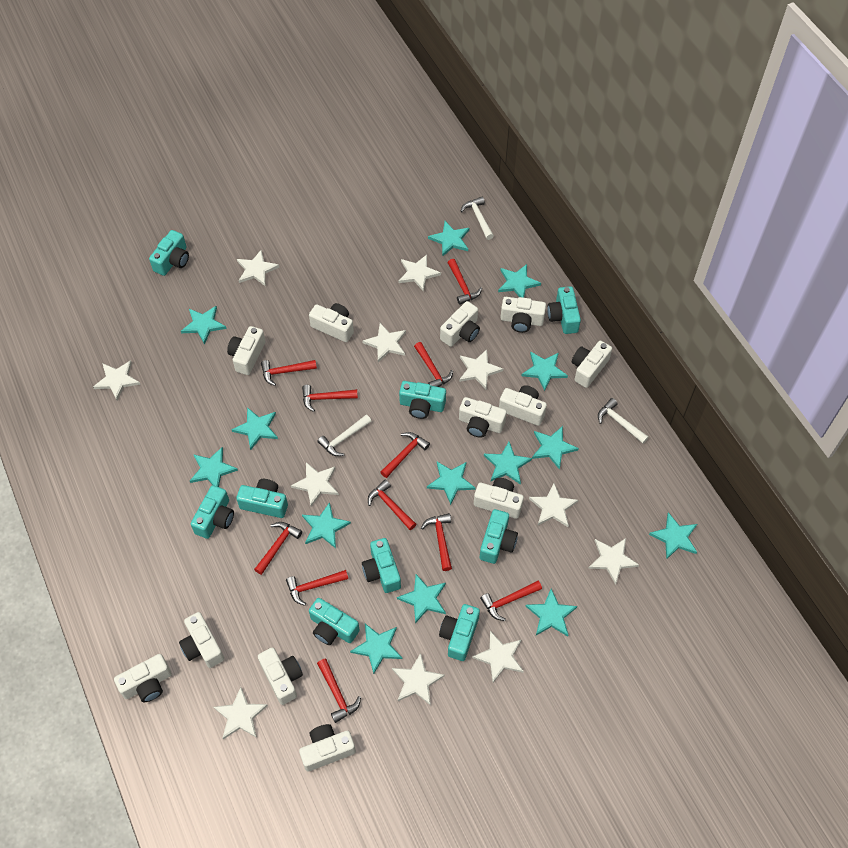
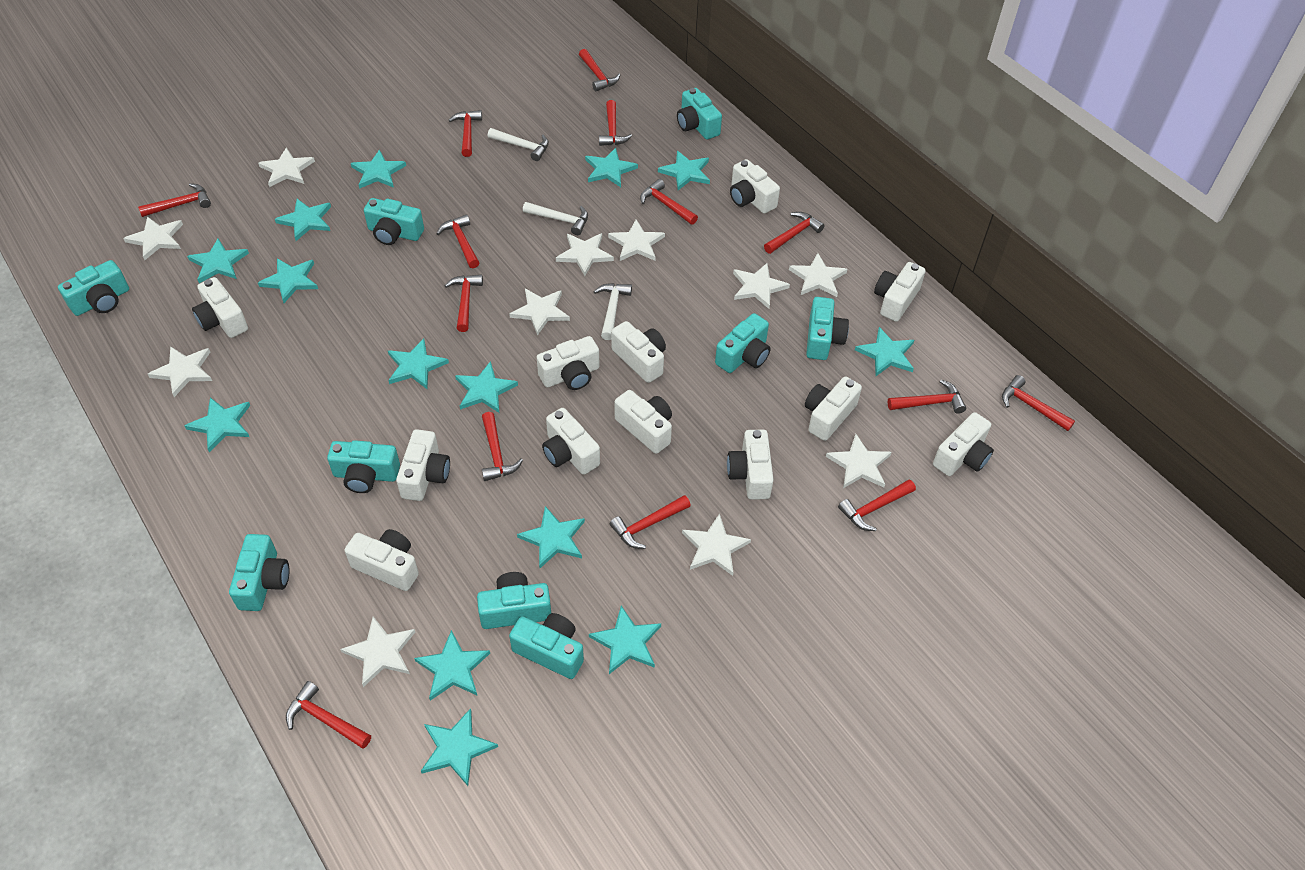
red hammer: [254,522,302,575] [261,360,317,386] [286,570,348,606] [302,385,358,412] [317,659,361,723] [368,480,416,530] [380,432,430,478] [414,342,453,387] [421,513,452,571] [448,259,482,305] [480,581,542,621] = 11 -> [138,183,211,217] [286,681,371,749] [436,214,480,268] [444,274,483,332] [448,110,482,157] [482,412,523,481] [579,49,620,92] [599,100,632,146] [610,495,691,549] [640,179,698,225] [764,212,825,254] [838,479,916,531] [888,380,966,414] [1002,375,1075,431] = 14

